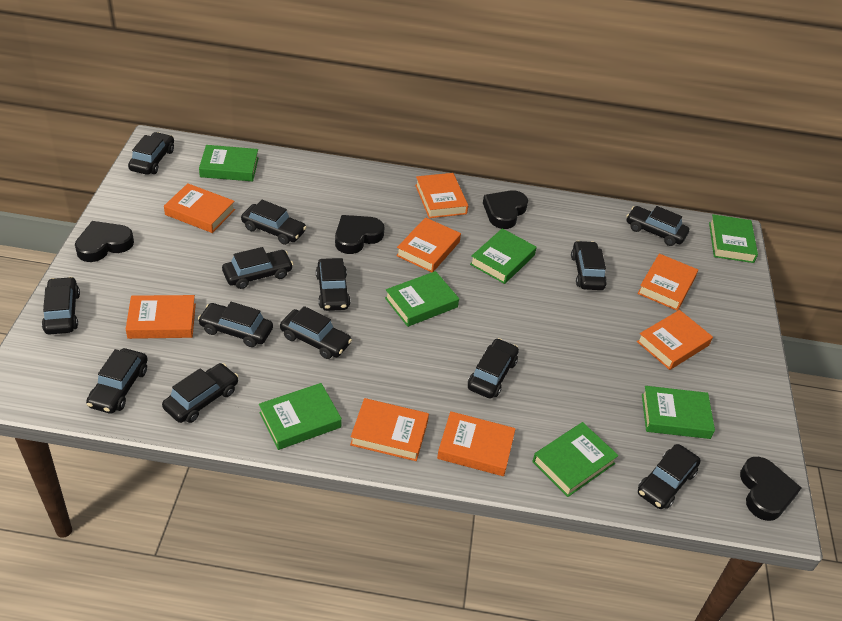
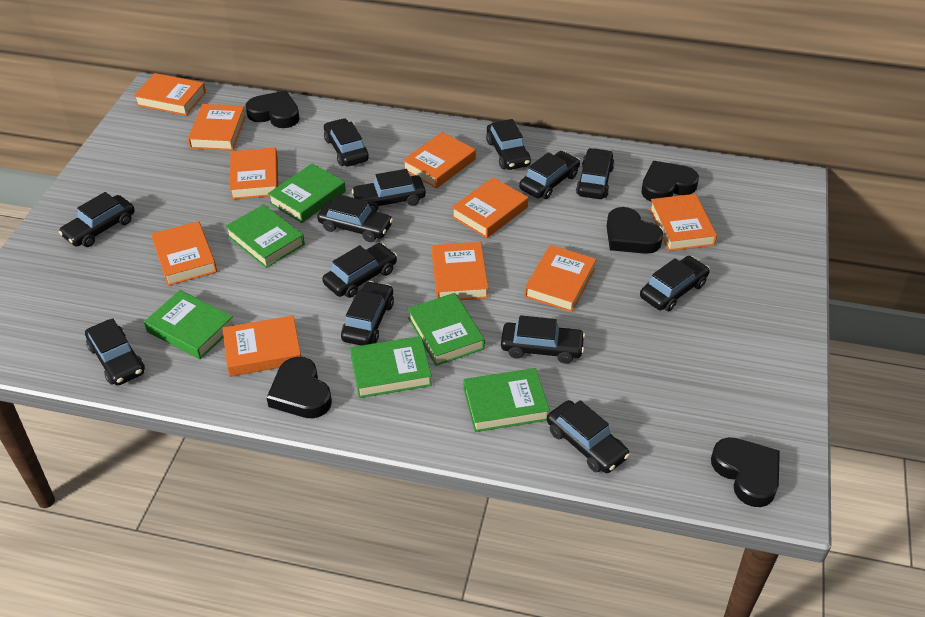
black heart: [75,221,134,262] [335,215,384,254] [483,190,528,229] [740,457,801,521] = 4 -> [246,91,300,128] [267,357,332,418] [606,207,663,254] [641,161,699,202] [711,437,780,507] = 5
green book: [199,145,259,181] [259,383,342,450] [385,271,459,327] [470,228,537,284] [532,422,619,497] [642,386,715,439] [709,214,758,263] = 7 -> [144,290,234,359] [225,204,305,268] [268,163,346,223] [350,336,432,398] [408,293,485,366] [464,368,550,432] = 6
orange book: [126,295,196,339] [164,183,235,233] [350,398,429,461] [396,217,461,272] [415,173,468,218] [437,411,516,476] [637,254,698,311] [637,310,713,370] = 8 -> [134,73,206,116] [151,221,217,286] [188,104,246,151] [223,315,301,377] [230,148,278,199] [403,132,476,188] [432,242,488,300] [451,177,528,238] [524,245,596,312] [649,194,717,251] = 10

